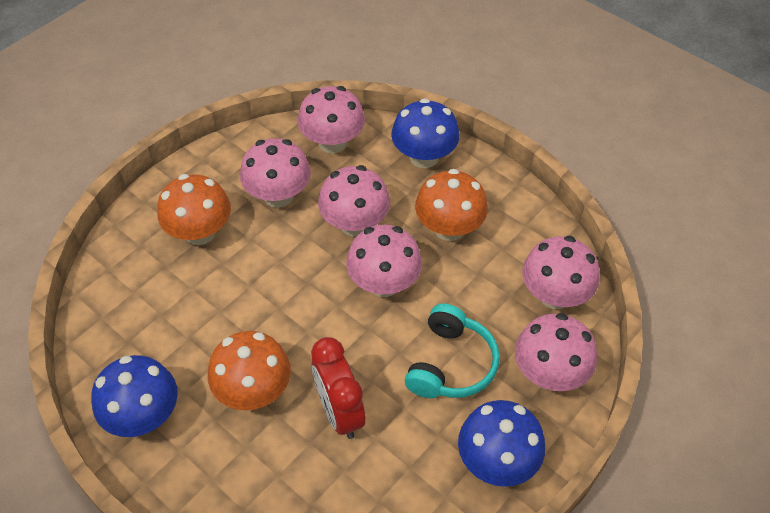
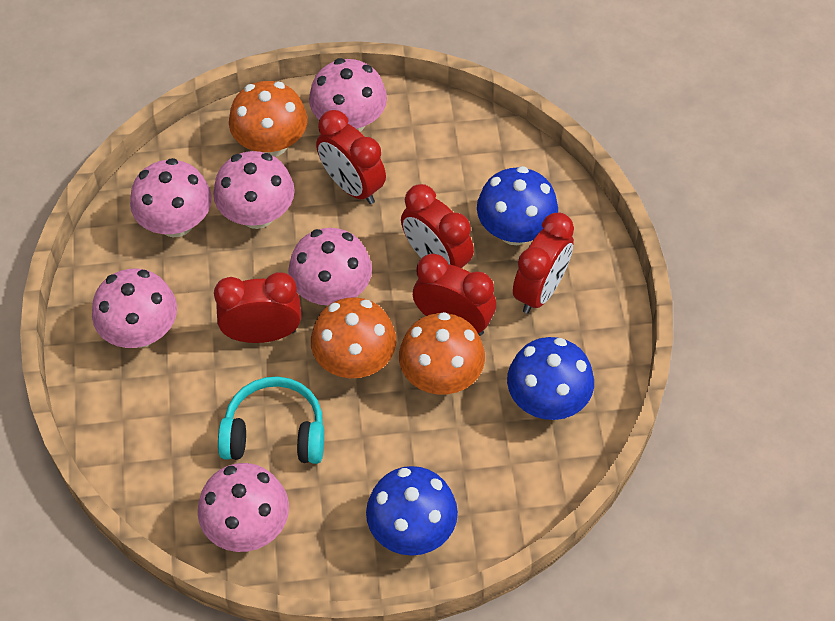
red clock: [311,337,366,439] = 1 -> [214,272,301,343] [316,110,386,204] [401,184,474,268] [413,253,496,336] [513,213,574,314] = 5

